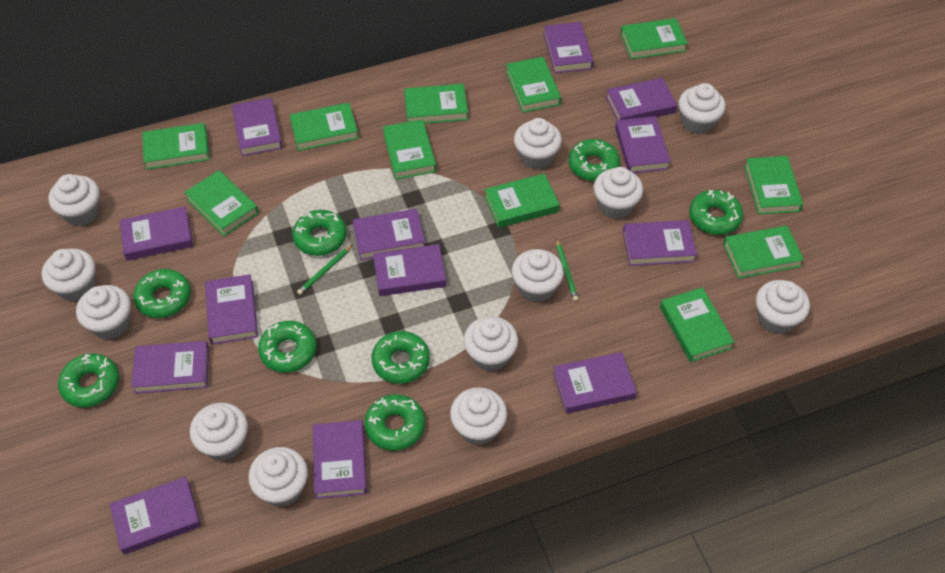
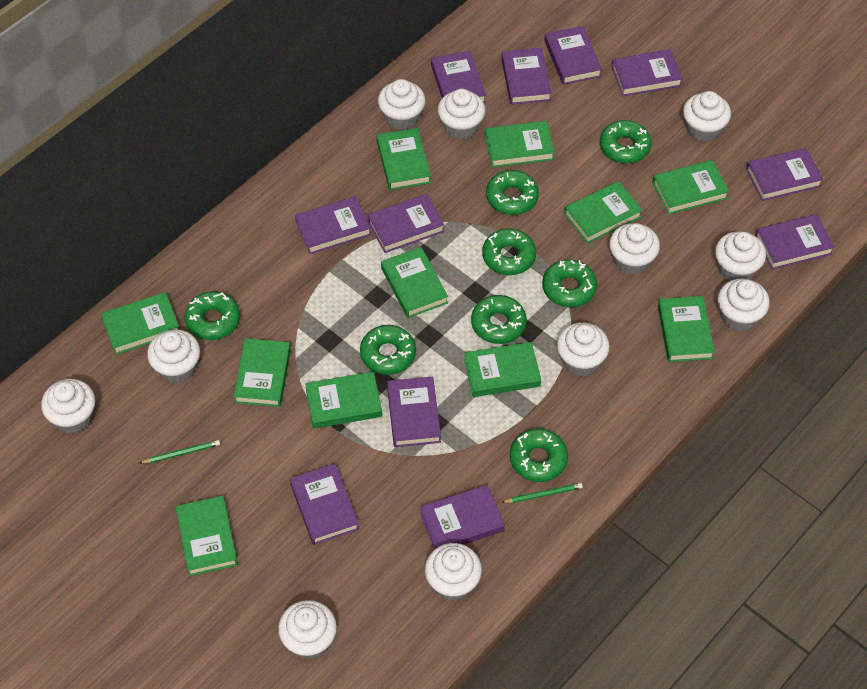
purple book: [110,477,201,555] [120,206,193,261] [131,341,209,394] [205,274,258,345] [232,98,283,156] [313,420,367,499] [353,208,425,261] [373,244,446,296] [543,22,593,73] [553,352,637,414] [606,78,677,120] [615,116,671,173] [623,220,697,266] = 13 -> [290,464,359,545] [295,196,371,254] [368,194,444,253] [387,377,441,447] [420,485,505,550] [431,51,486,103] [501,48,552,105] [545,26,602,85] [611,49,683,96] [746,148,823,201] [755,214,835,270] = 11
white cupcake: [42,248,95,302] [48,174,100,226] [76,285,131,340] [190,403,248,461] [248,447,308,507] [450,387,507,445] [464,316,518,372] [511,249,564,303] [514,118,562,169] [594,167,643,219] [678,83,726,134] [756,280,810,334] = 12 -> [41,379,95,434] [147,329,200,383] [278,600,337,659] [378,79,426,130] [425,543,482,601] [438,89,485,140] [557,322,610,376] [609,223,660,275] [683,91,731,142] [715,231,766,281] [718,278,770,331] = 11

